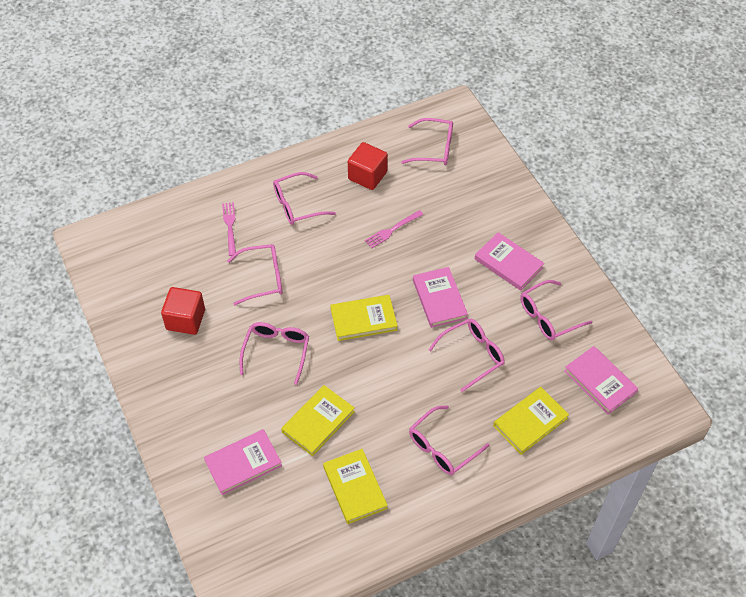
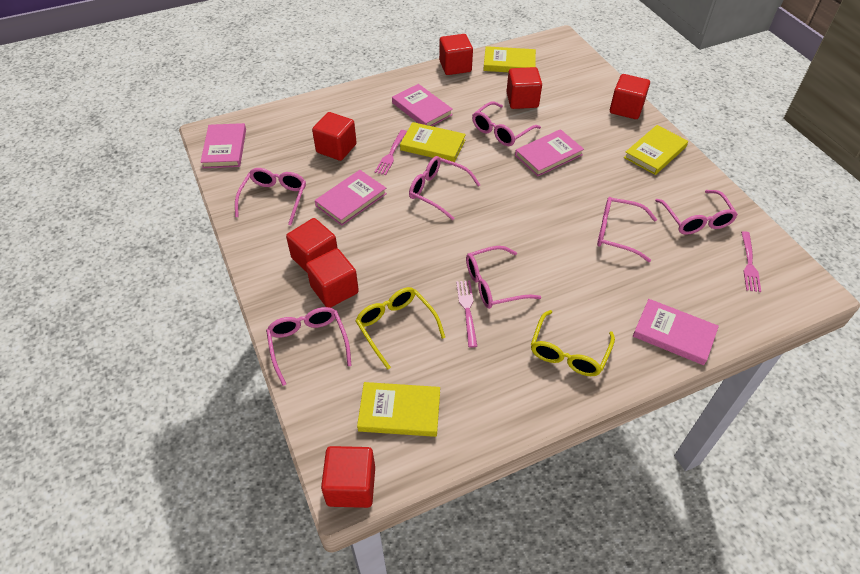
pink book: [204,429,282,495] [413,267,468,328] [475,232,544,291] [564,346,638,414] = 4 -> [200,123,246,168] [315,170,387,226] [392,84,453,126] [515,129,584,176] [633,299,719,365] = 5
pink fork: [222,202,236,256] [365,210,423,249] = 2 -> [375,130,407,175] [456,280,477,348] [741,231,761,292] = 3
red cube: [161,287,205,335] [348,142,388,190] = 2 -> [286,218,338,272] [306,248,359,308] [312,112,357,161] [321,446,375,508] [439,34,473,75] [506,67,542,109] [610,74,650,119] = 7
yellow glasses: none = 0 -> [356,287,445,370] [531,310,615,376] = 2

